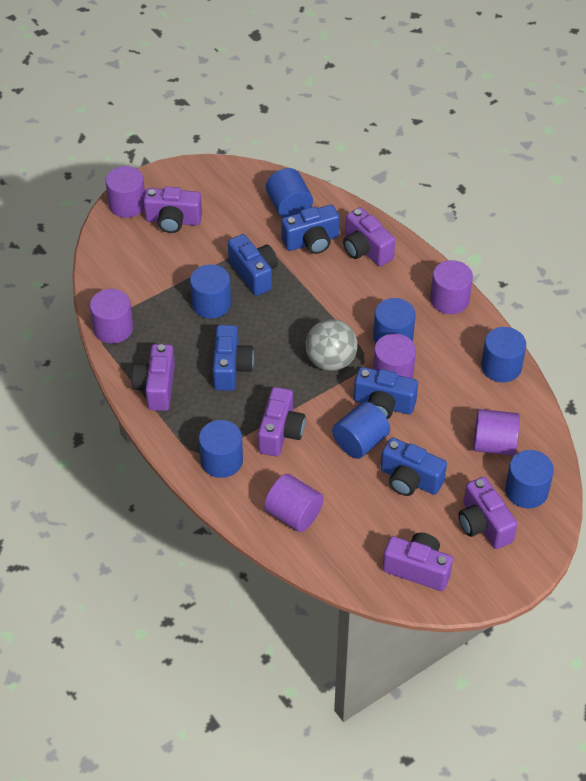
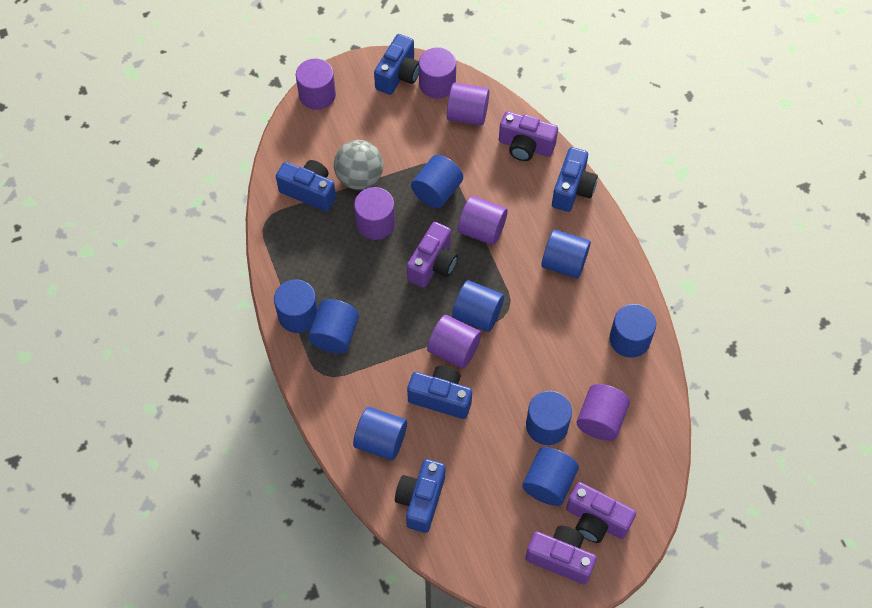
blue cylinder: [190,264,231,319] [199,420,243,478] [266,168,313,218] [332,401,390,459] [373,298,415,344] [481,327,526,382] [505,450,554,508] = 7 -> [274,279,318,333] [308,299,359,353] [353,407,407,461] [411,155,463,208] [452,280,504,332] [522,447,579,506] [526,391,572,445] [541,229,591,279] [609,304,656,358] = 9
purple camera: [132,344,175,411] [143,186,202,233] [258,387,305,456] [343,207,395,266] [383,533,453,591] [458,477,517,549] = 6 -> [407,222,458,288] [499,111,558,161] [525,526,597,585] [566,482,636,543] = 4
purple cylinder: [90,289,133,343] [105,166,145,218] [264,474,324,532] [373,333,416,379] [430,260,473,314] [473,409,520,456] = 6 -> [296,58,336,110] [354,187,395,240] [419,47,456,99] [427,315,481,369] [447,83,489,126] [458,196,508,245] [576,384,630,441] = 7

